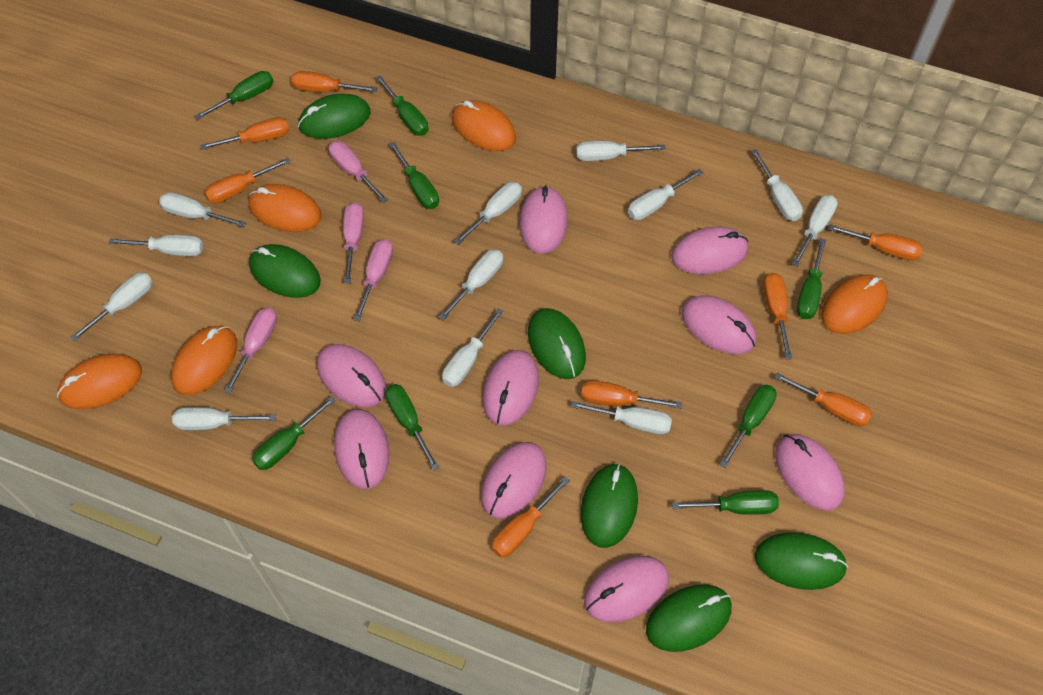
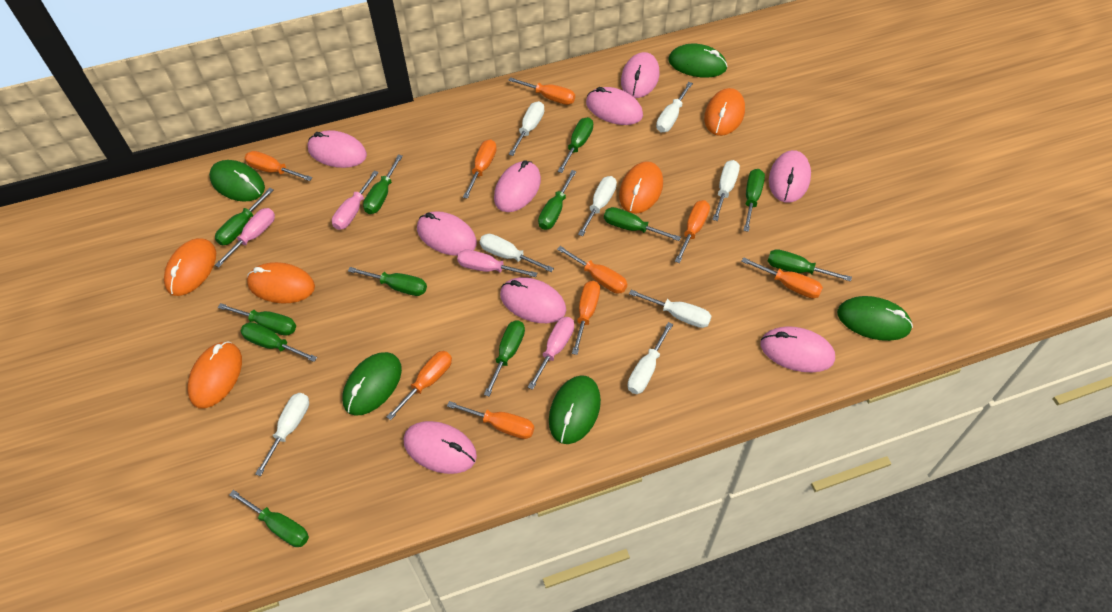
green mouse: [249,244,320,298] [298,94,371,139] [528,308,586,379] [581,464,638,548] [646,585,732,652] [755,532,848,590] = 6 -> [209,160,265,202] [342,352,402,416] [549,375,601,444] [668,44,728,78] [837,296,913,341] = 5
green screwdriver: [195,71,273,120] [252,396,336,470] [375,75,428,136] [385,384,439,471] [389,142,439,209] [672,490,779,515] [720,385,777,468] [797,238,826,319] = 8 -> [215,188,273,245] [218,303,296,336] [229,490,309,547] [241,322,317,362] [348,267,427,296] [363,155,403,214] [484,320,525,396] [538,170,577,230] [558,117,593,173] [604,207,681,241] [743,169,765,232] [768,249,852,281] = 12
orange screwdriver: [200,117,289,150] [204,157,291,203] [291,71,377,92] [492,476,570,557] [581,380,682,408] [763,273,792,359] [774,373,872,426] [828,224,923,260] = 8 -> [245,151,312,181] [386,351,452,420] [447,401,534,439] [463,139,497,199] [508,77,575,105] [557,246,627,293] [572,281,600,355] [675,200,710,263] [741,257,823,299] = 9
white screwdriver: [71,272,153,341] [109,235,203,256] [159,192,246,227] [172,407,276,430] [438,249,503,321] [442,309,503,387] [454,182,522,245] [571,401,672,434] [576,141,665,161] [628,169,703,220] [751,149,803,221] [792,195,838,267] = 12 -> [255,393,309,476] [480,234,554,272] [509,101,544,156] [578,176,617,236] [628,322,673,394] [629,290,711,328] [656,82,693,132] [712,160,740,221] = 8

